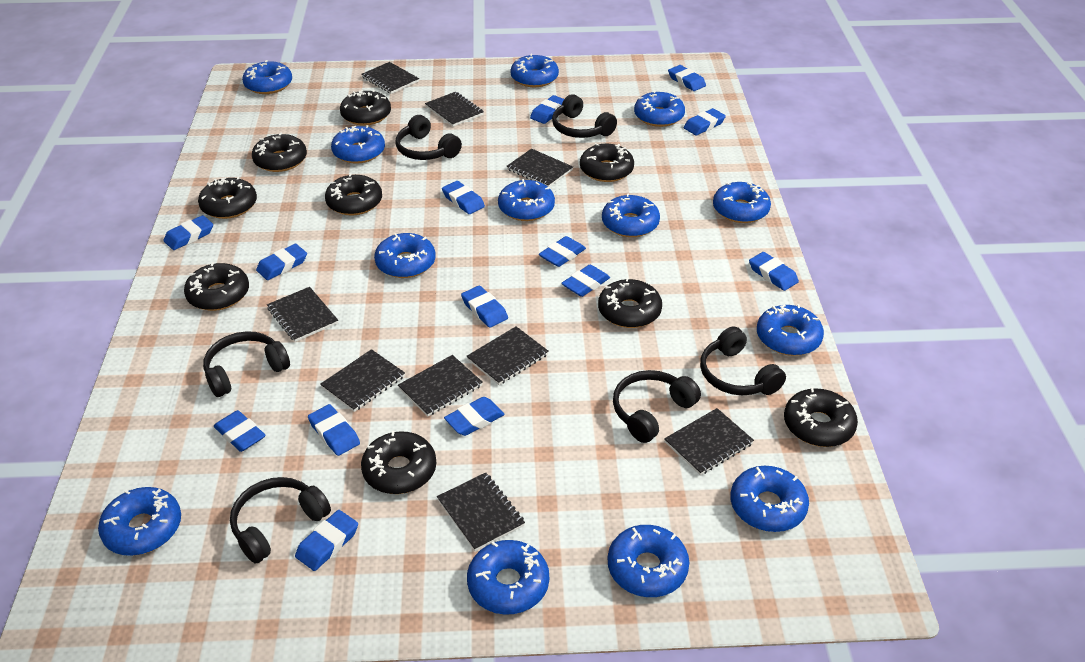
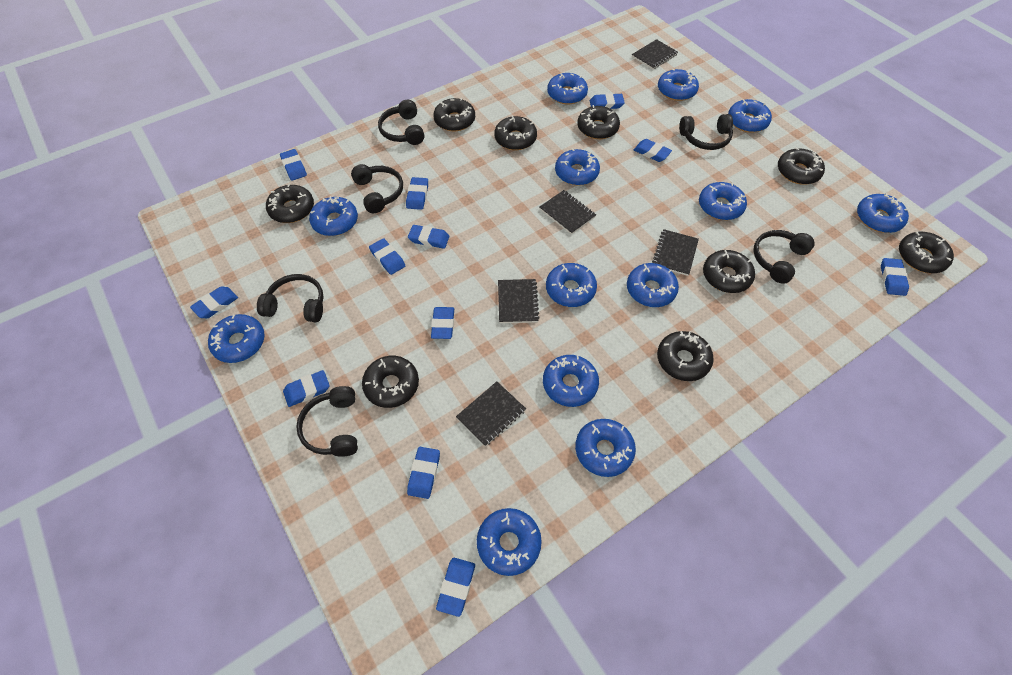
black notebook: [267,287,338,342] [320,349,405,412] [361,62,419,94] [398,355,483,416] [425,92,484,127] [437,472,525,551] [466,326,549,385] [506,149,573,187] [664,408,754,475] = 9 -> [456,381,526,447] [498,279,540,323] [540,190,596,235] [632,39,678,70] [652,229,699,276] = 5
blue eraser: [163,215,213,250] [214,410,266,452] [256,244,307,280] [295,510,358,571] [308,404,360,456] [442,181,485,214] [444,397,505,436] [461,285,508,328] [530,95,564,124] [539,236,586,267] [561,265,610,297] [668,65,706,91] [684,108,726,136] [749,252,799,291] = 14 -> [190,287,238,318] [280,149,307,181] [283,370,330,407] [369,238,405,275] [406,177,428,210] [407,447,440,499] [408,225,450,249] [431,307,454,339] [436,558,475,617] [590,93,625,109] [634,139,672,162] [881,258,909,296] = 12

